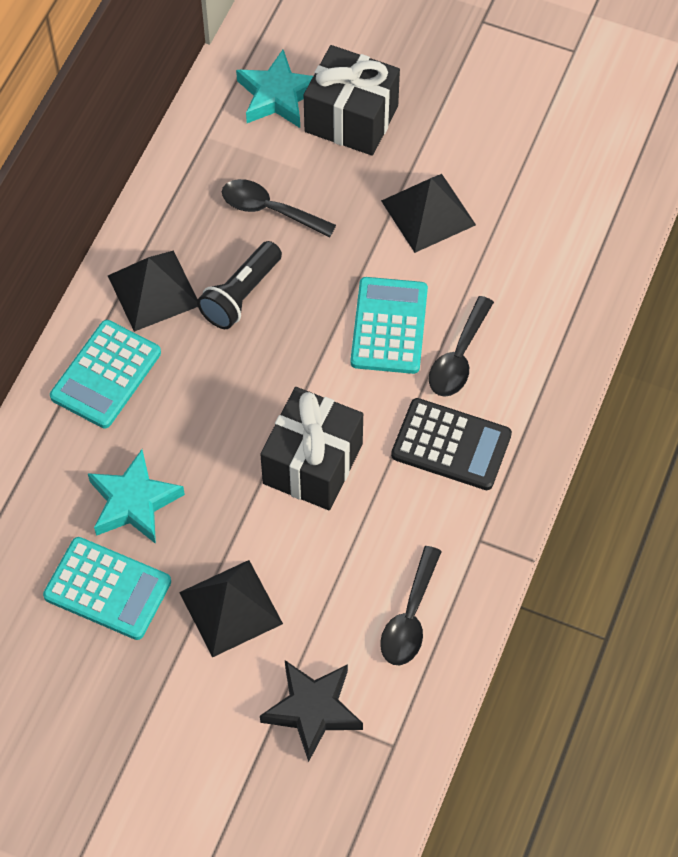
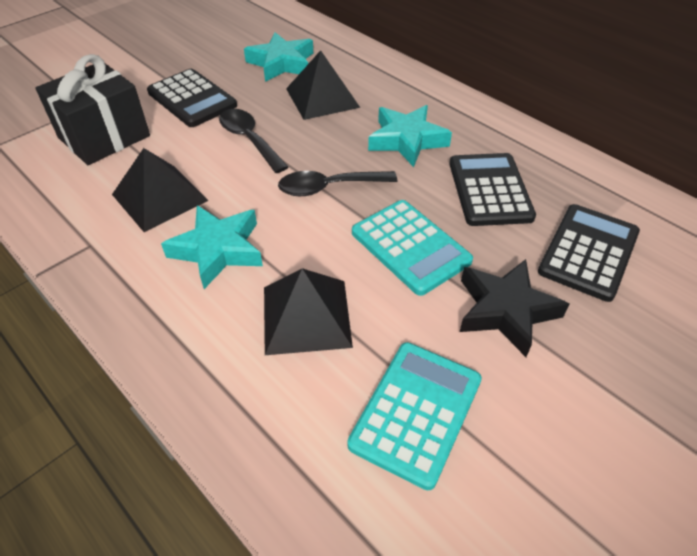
black calculator: [391,398,512,490] = 1 -> [147,69,237,127] [449,153,536,226] [538,204,640,302] = 3
black flashlight: [197,241,282,329] = 1 -> none = 0
black gift: [260,387,363,510] [304,45,400,156] = 2 -> [36,54,150,165] = 1
black spoon: [222,179,336,238] [380,546,442,665] [429,296,494,397] = 3 -> [219,109,288,173] [278,171,397,196] = 2
turquoise calculator: [43,537,171,640] [50,320,161,428] [351,277,428,374] = 3 -> [347,342,482,490] [352,200,473,296] = 2
turquoise star: [88,449,185,544] [236,50,313,128] = 2 -> [161,205,263,289] [244,32,313,82] [368,105,452,167] = 3

